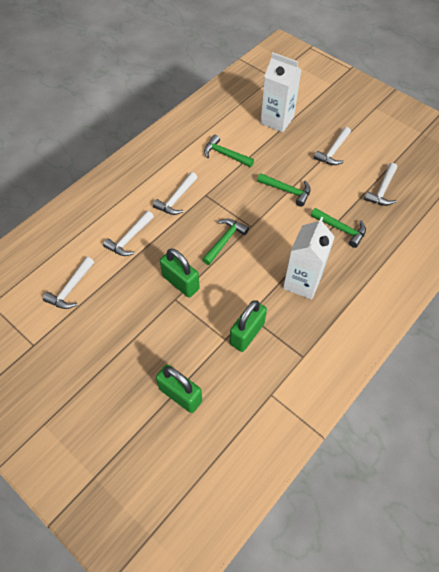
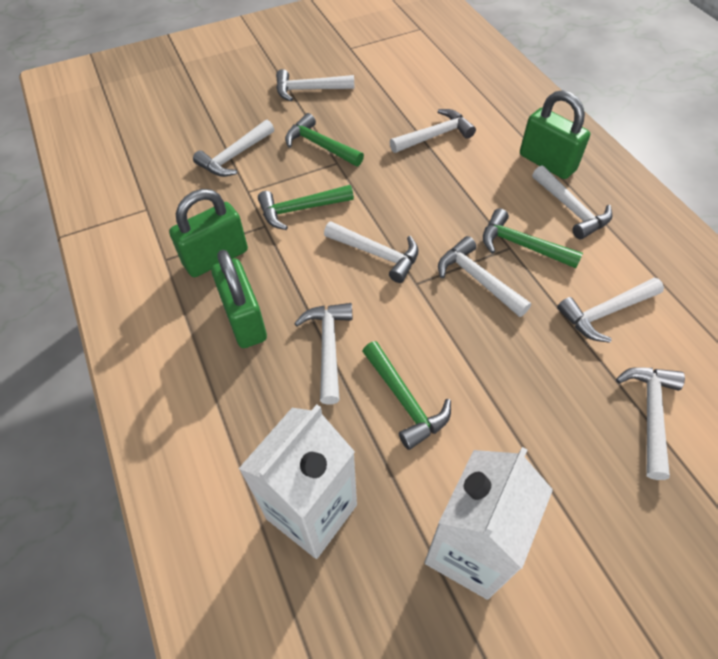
white hammer: [43,257,94,309] [103,211,154,256] [153,172,198,215] [314,127,351,165] [364,163,397,206] = 5 -> [193,120,274,177] [276,69,354,101] [294,303,353,405] [324,222,419,283] [390,109,476,153] [438,236,531,317] [532,166,613,240] [557,278,664,343] [616,367,685,480] = 9

